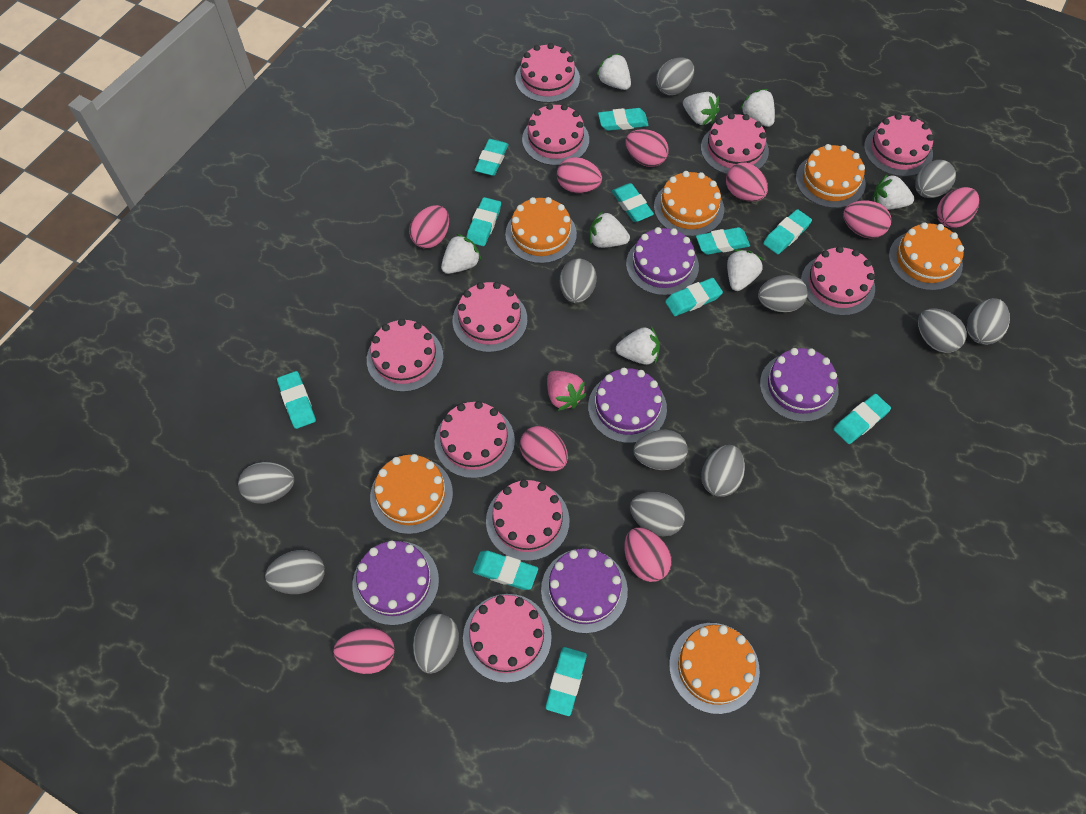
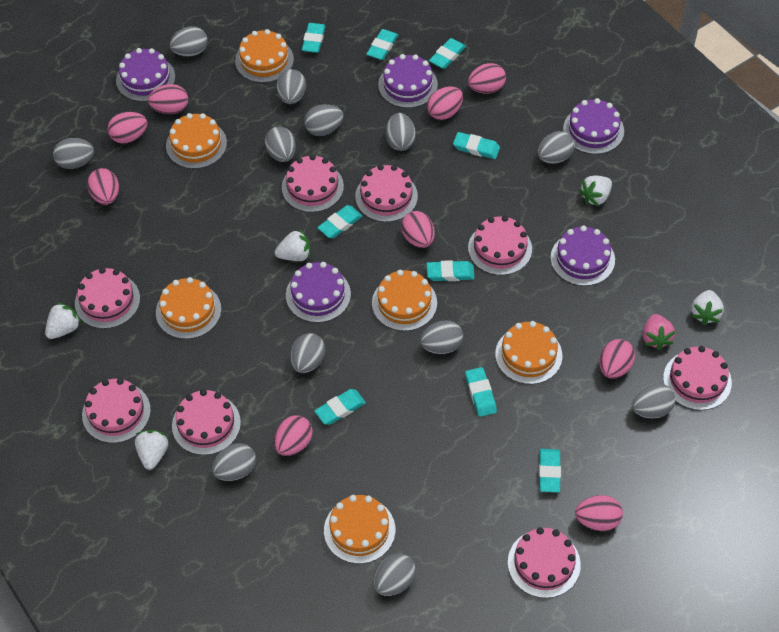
pink cake: [367,319,443,392] [435,401,515,479] [453,282,527,352] [463,594,552,683] [486,479,570,561] [515,43,580,103] [522,104,589,166] [701,113,769,174] [801,246,875,316] [864,114,934,177] = 10 -> [75,267,140,329] [82,378,151,443] [172,389,241,455] [282,154,344,212] [355,165,418,222] [468,216,532,275] [508,527,581,598] [663,346,732,410] = 8
turquoise eraser: [277,371,316,429] [466,197,501,246] [472,551,538,590] [475,139,509,176] [546,647,587,716] [598,108,648,131] [612,183,654,222] [665,278,723,316] [696,227,750,255] [763,209,812,254] [833,394,891,444] = 11 -> [302,23,326,53] [315,389,366,425] [317,205,363,239] [366,29,398,60] [426,260,475,281] [429,38,466,69] [453,132,500,159] [465,367,497,417] [539,449,561,493] = 9
white strawberry: [441,234,481,274] [590,211,630,248] [596,53,631,90] [616,327,660,365] [683,92,720,125] [727,249,763,291] [740,89,775,127] [872,174,914,210] = 8 -> [45,302,81,339] [135,430,168,470] [275,229,310,261] [579,176,612,206] [691,290,724,325] = 5

